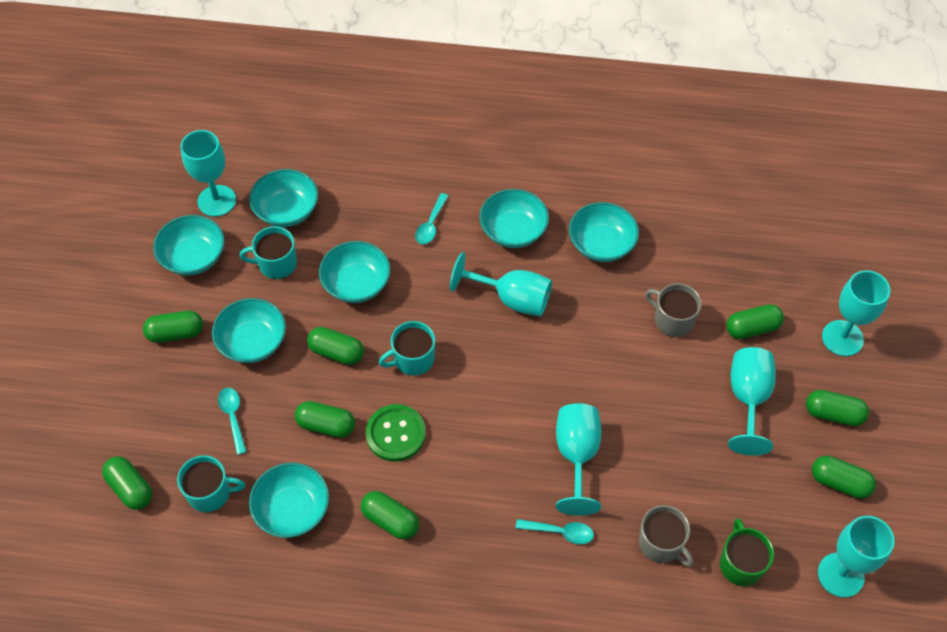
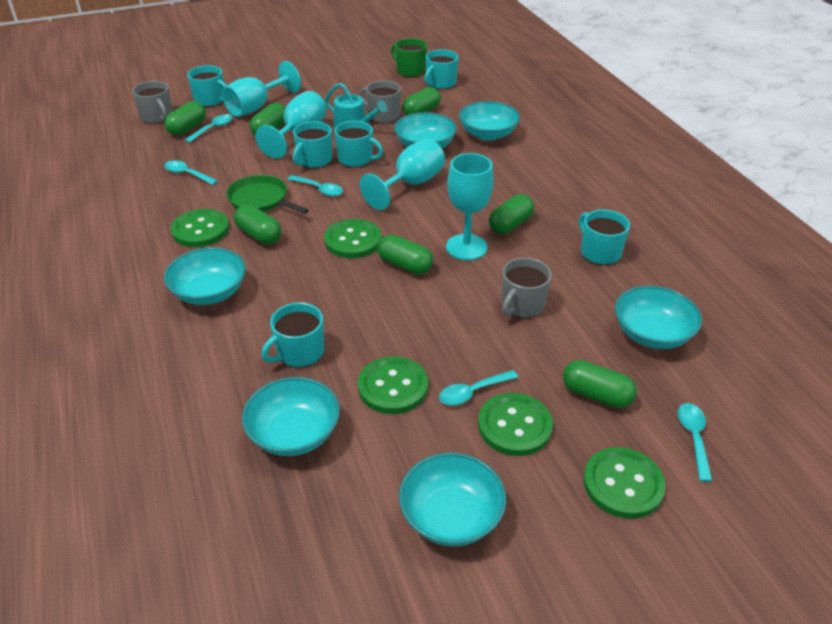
green button: [366,404,426,461] = 1 -> [171,209,229,247] [324,219,382,258] [358,356,428,414] [478,393,553,456] [583,447,666,519] = 5
green capsule: [102,456,152,510] [143,311,203,343] [295,401,355,438] [307,327,364,365] [361,491,419,540] [726,304,784,339] [806,390,869,426] [812,456,876,499] = 8 -> [164,101,206,136] [234,204,281,245] [250,103,285,135] [377,234,433,275] [402,87,441,116] [489,194,534,234] [563,360,637,408] = 7
green pan: none = 0 -> [226,175,309,214] = 1
grey mug: [639,505,694,567] [645,283,701,337] = 2 -> [132,81,173,124] [359,80,401,123] [502,258,552,318] = 3
turquoise bowl: [153,215,225,275] [212,298,286,363] [249,169,318,227] [249,463,329,538] [319,241,391,303] [479,189,549,248] [569,202,639,262] = 7 -> [164,247,246,305] [242,377,340,456] [394,112,457,148] [399,453,506,546] [459,101,520,141] [615,286,702,349] = 6
turquoise goblet: [180,130,236,217] [450,252,552,317] [556,403,601,516] [728,347,776,456] [818,516,895,598] [822,270,890,356] = 6 -> [222,61,301,117] [255,91,327,159] [360,139,445,210] [446,153,493,260] = 4
turquoise mug: [177,455,245,512] [239,226,297,279] [379,321,435,376] = 3 -> [187,65,227,107] [261,302,324,368] [293,121,332,168] [334,121,383,167] [424,49,459,89] [579,210,630,265] = 6
turquoise spoon: [218,388,247,455] [415,193,448,244] [516,519,594,544] = 3 -> [164,160,218,185] [185,114,233,143] [288,175,343,196] [439,370,518,406] [678,403,712,482] = 5
turquoise watering can: none = 0 -> [325,83,387,129] = 1

